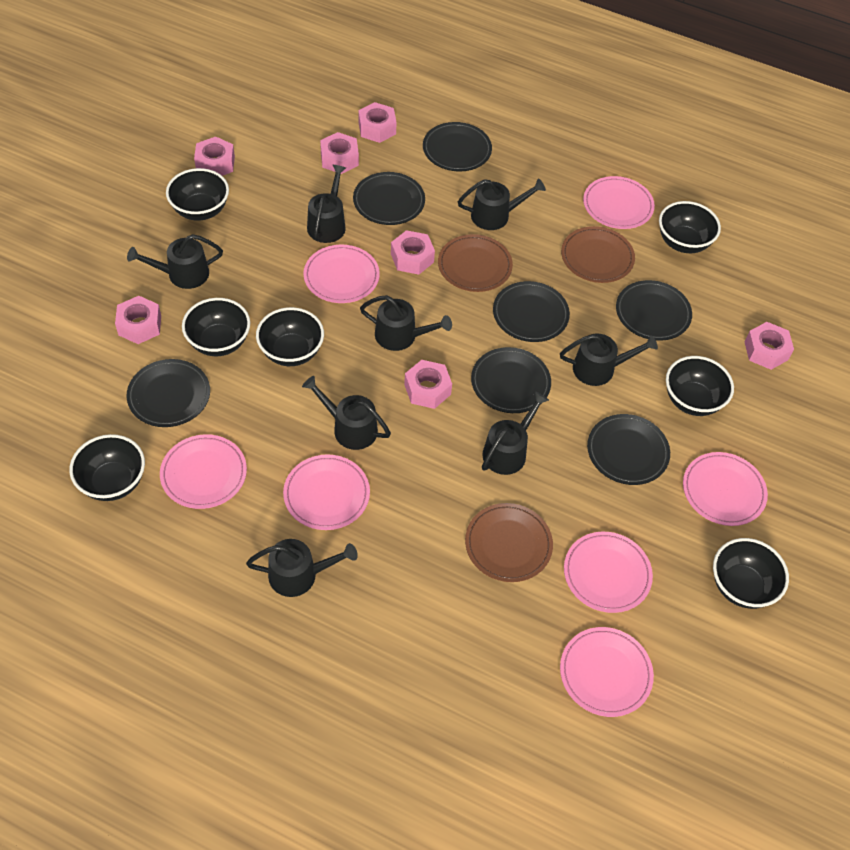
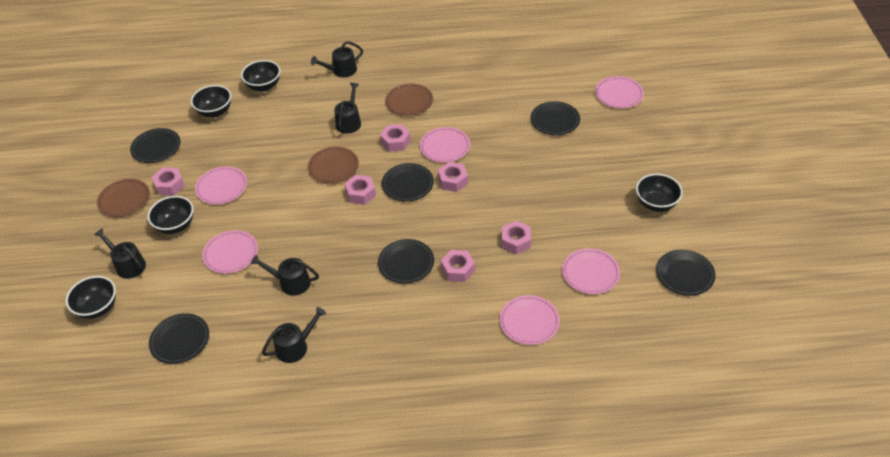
black bowl: [69,434,145,501] [166,168,229,221] [182,298,250,356] [256,307,324,366] [659,201,721,253] [666,356,734,416] [713,538,789,609] = 7 -> [66,276,116,319] [147,196,194,234] [191,85,231,117] [241,60,281,92] [636,174,683,212] = 5
black plate: [127,359,210,427] [353,172,425,225] [423,122,492,172] [471,347,551,413] [493,281,570,342] [587,414,670,485] [616,280,692,341] = 7 -> [130,128,180,163] [149,313,209,364] [378,239,434,284] [382,163,434,202] [531,101,580,135] [656,249,715,296] = 6
black watering can: [127,234,223,289] [246,539,358,597] [302,376,391,450] [307,165,346,243] [360,295,452,351] [458,178,546,230] [482,391,549,475] [560,333,658,386] = 8 -> [94,228,146,279] [251,255,319,296] [262,307,326,363] [311,41,363,77] [334,83,361,134] = 5
pink nut: [115,296,161,344] [194,136,235,176] [320,132,359,174] [358,102,397,143] [391,230,435,275] [404,360,452,409] [745,322,794,370] = 7 -> [152,167,185,195] [345,175,376,205] [380,124,411,152] [438,162,468,192] [441,250,475,282] [502,221,531,254] = 6
pink plate: [160,434,247,509] [283,454,370,530] [303,245,380,303] [560,627,654,717] [564,532,653,613] [583,176,655,229] [683,452,768,526] = 7 -> [195,166,247,204] [202,230,258,274] [420,127,470,163] [500,295,560,345] [562,248,620,294] [595,76,644,108] = 6

